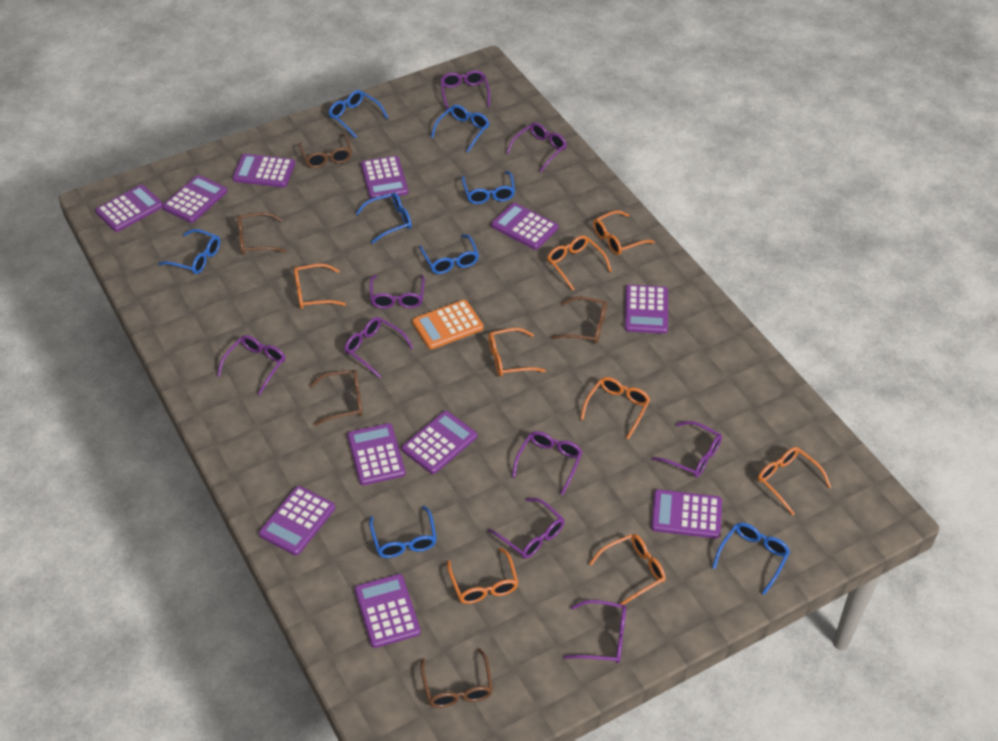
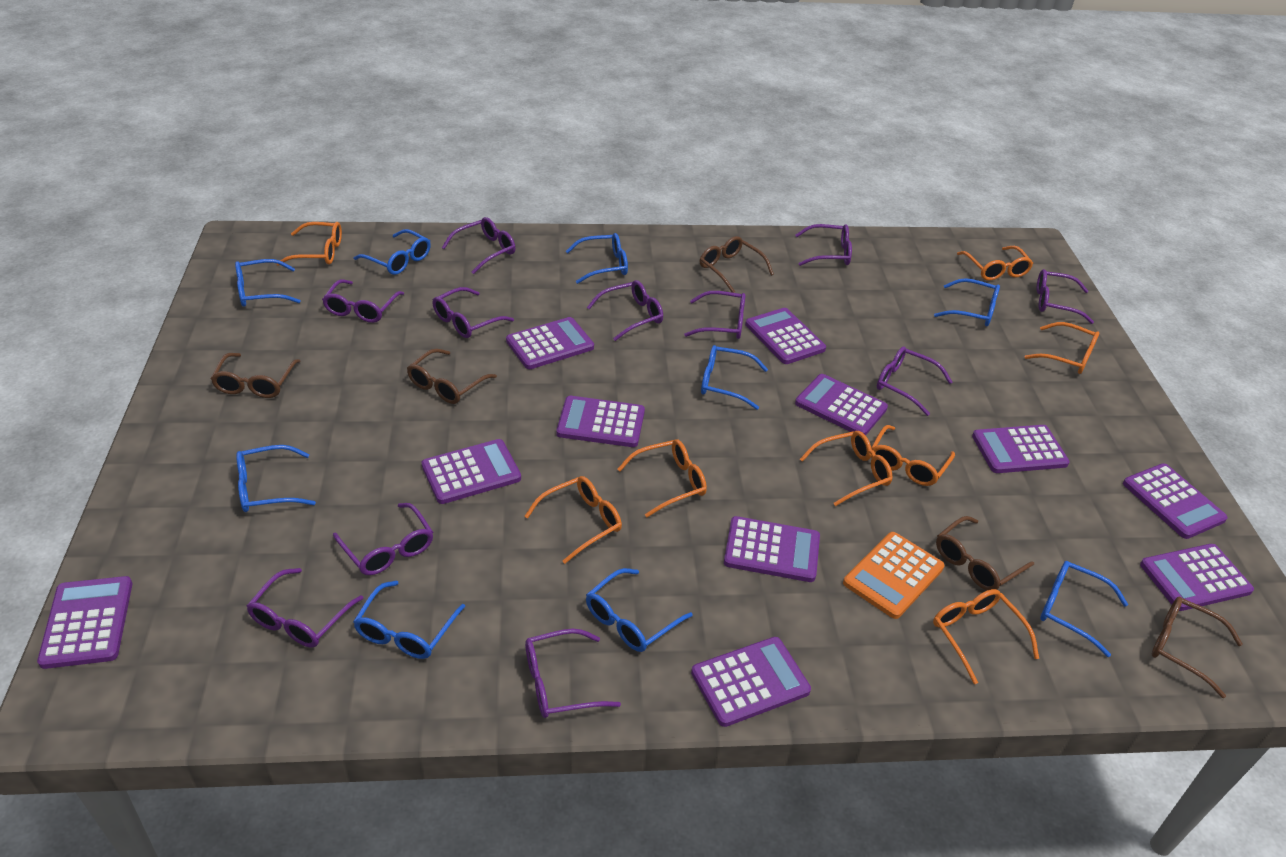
blue glasses: [158,229,220,274] [329,90,388,138] [355,192,412,244] [369,506,437,558] [419,234,479,274] [431,105,489,152] [462,171,515,204] [712,522,790,595] = 8 -> [235,259,300,307] [236,445,316,512] [353,581,465,659] [354,229,431,275] [566,233,628,284] [586,568,693,652] [701,345,768,410] [934,278,1000,326] [1040,561,1128,657] = 9
purple glasses: [217,335,285,395] [344,317,413,378] [370,274,425,309] [440,70,490,110] [488,498,564,559] [506,123,567,172] [512,431,582,495] [564,600,626,663] [652,421,722,478] = 9 -> [247,568,364,648] [322,279,404,323] [333,503,433,575] [433,287,514,338] [442,217,515,274] [525,629,621,718] [587,280,663,341] [684,291,746,339] [795,224,852,266] [877,347,952,416] [1037,269,1094,324] = 11

